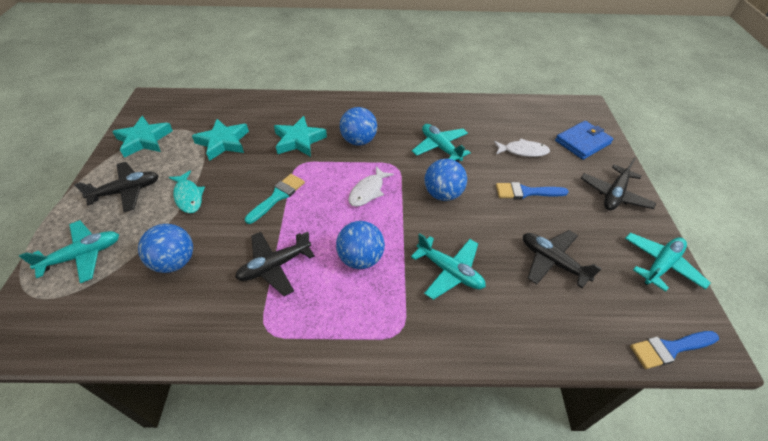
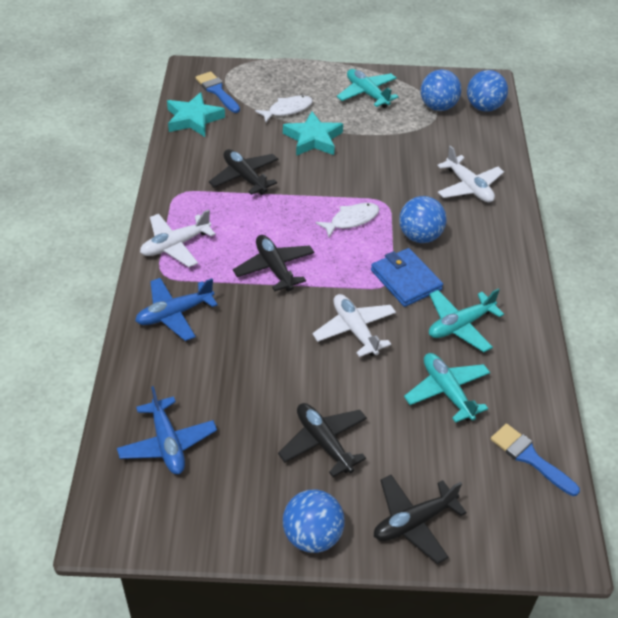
blue plane: none = 0 -> [117,386,217,474] [135,278,218,341] = 2
turquoise brush: [245,174,305,224] = 1 -> none = 0
turquoise fish: [169,170,205,213] = 1 -> none = 0
turquoise plane: [19,220,119,283] [411,233,486,300] [412,124,471,162] [625,233,710,292] = 4 -> [337,69,399,108] [404,353,490,423] [429,288,504,352] = 3
turquoise star: [112,116,173,158] [192,119,249,161] [274,116,327,157] = 3 -> [167,92,225,137] [283,111,343,156] = 2
white plane: none = 0 -> [140,210,216,267] [312,294,396,357] [437,145,504,202] = 3

